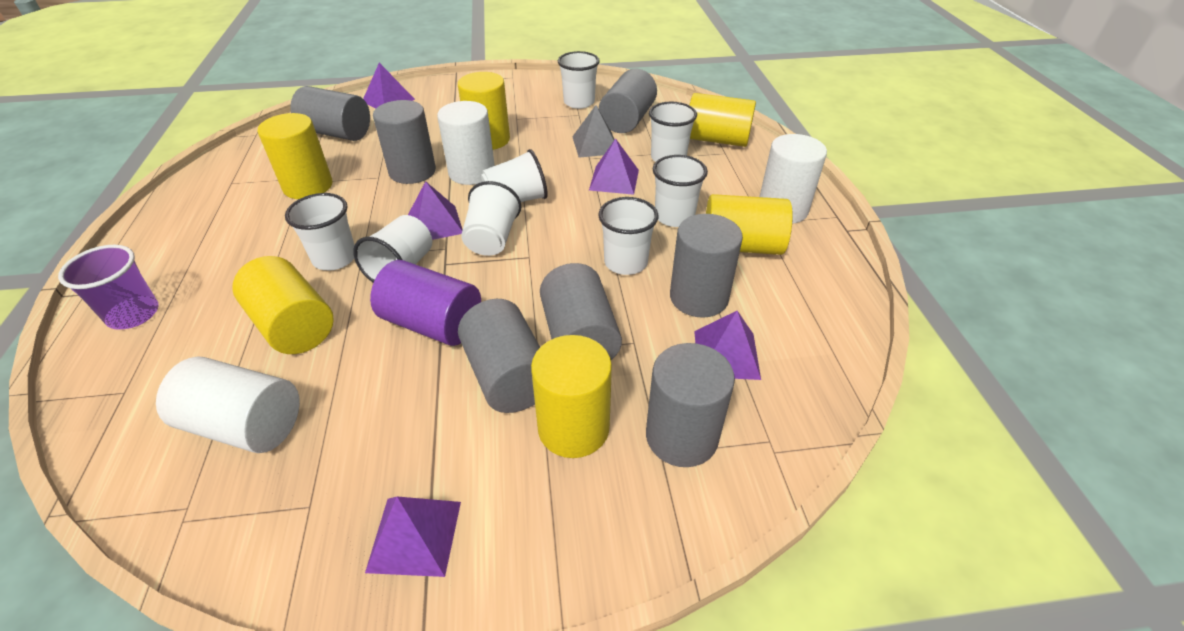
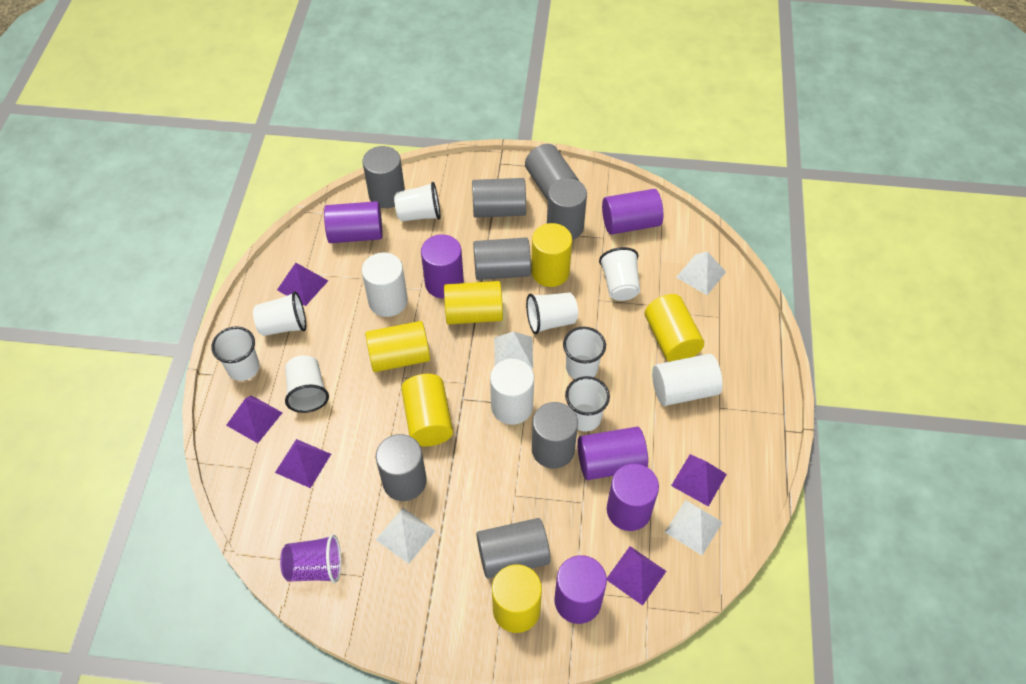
grey cylinder: [291,86,370,141] [373,100,436,184] [458,299,540,413] [540,263,622,360] [599,69,657,133] [646,343,735,467] [670,214,743,318] = 7 -> [362,146,405,208] [376,434,427,501] [472,178,526,218] [473,237,531,280] [477,518,551,578] [525,144,579,200] [532,402,578,469] [547,178,587,240] = 8
grey pyramid: [572,105,615,158] = 1 -> none = 0
purple cylinder: [370,260,481,346] = 1 -> [324,201,382,243] [421,234,464,298] [555,555,607,624] [577,427,648,480] [602,189,663,235] [607,464,659,531] = 6
white pyramid: none = 0 -> [376,508,436,564] [494,331,533,369] [665,500,723,555] [676,251,726,295] = 4

